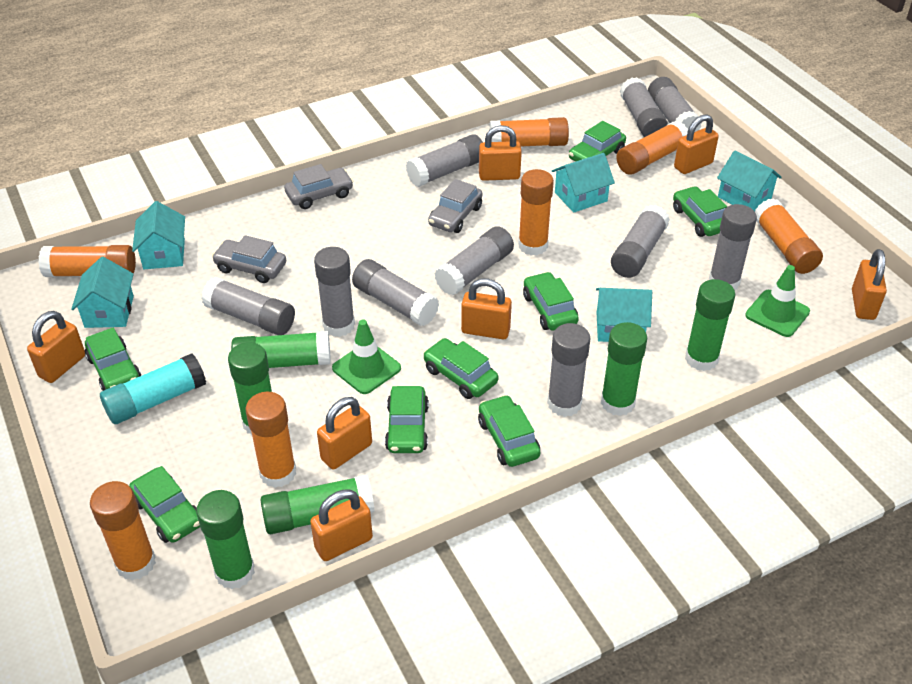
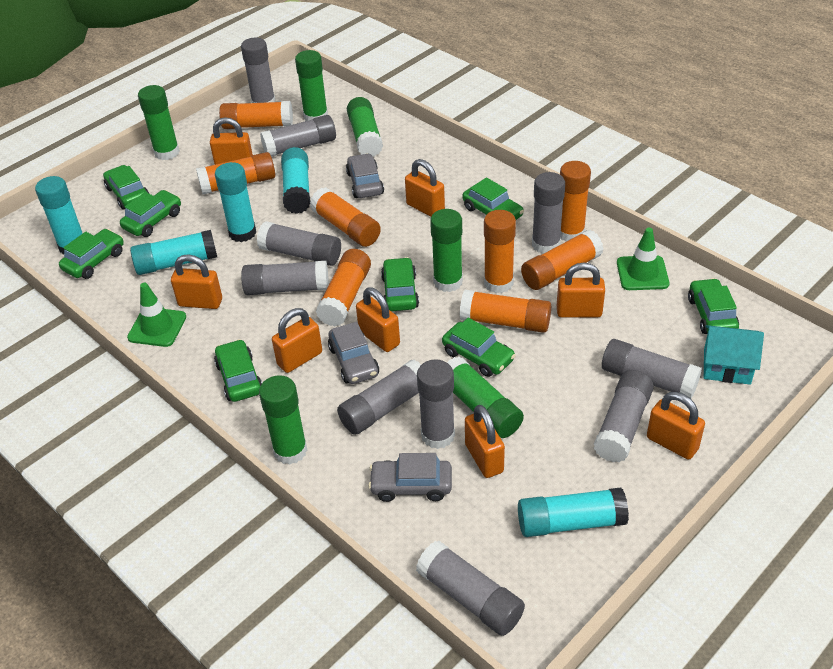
orange glue stick: [38,245,136,277] [90,481,156,580] [245,391,296,488] [490,117,569,147] [518,169,554,256] [616,121,688,175] [755,198,823,274] = 7 -> [196,152,275,194] [219,101,293,129] [310,187,381,247] [316,249,371,327] [460,290,551,333] [484,210,516,293] [521,230,604,290] [560,161,591,242] = 8
orange padlock: [27,311,85,383] [310,490,373,561] [317,397,372,469] [461,278,512,339] [479,125,522,181] [674,114,719,174] [852,249,887,320] = 7 -> [171,254,222,309] [210,117,253,165] [272,308,322,373] [356,287,400,352] [405,159,445,217] [465,405,505,478] [557,263,605,318] [647,392,705,460] = 8
turquoise glue stick: [100,353,206,424] = 1 -> [35,176,83,255] [130,230,217,275] [215,162,256,242] [281,147,310,214] [518,487,629,537] = 5
turquoise house: [71,257,134,328] [132,201,185,269] [552,153,615,213] [596,288,652,342] [717,151,782,211] = 5 -> [704,325,764,385] = 1

